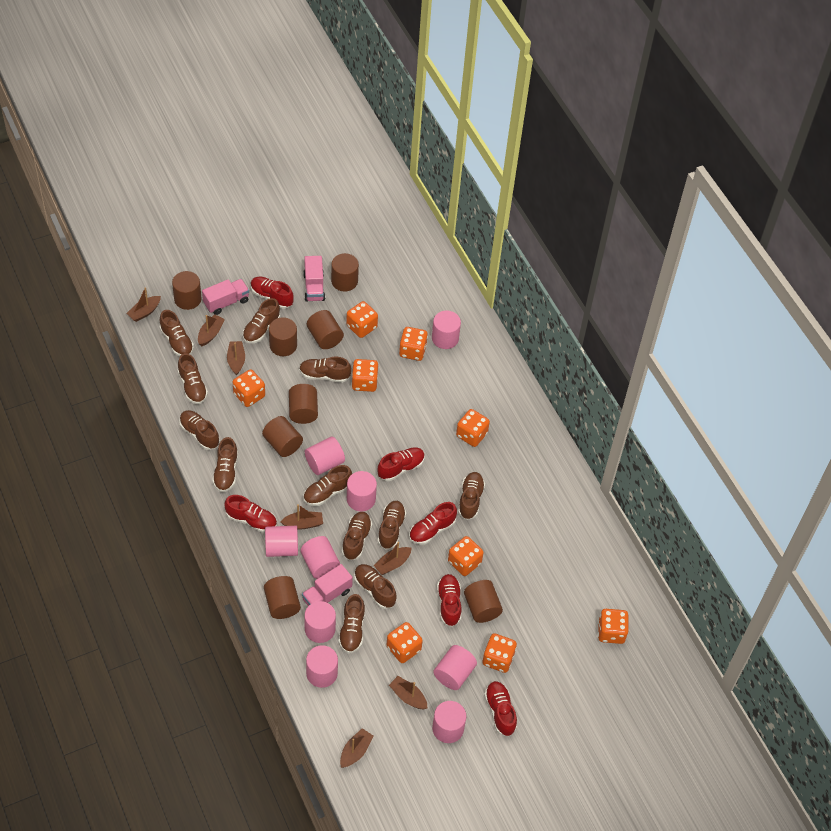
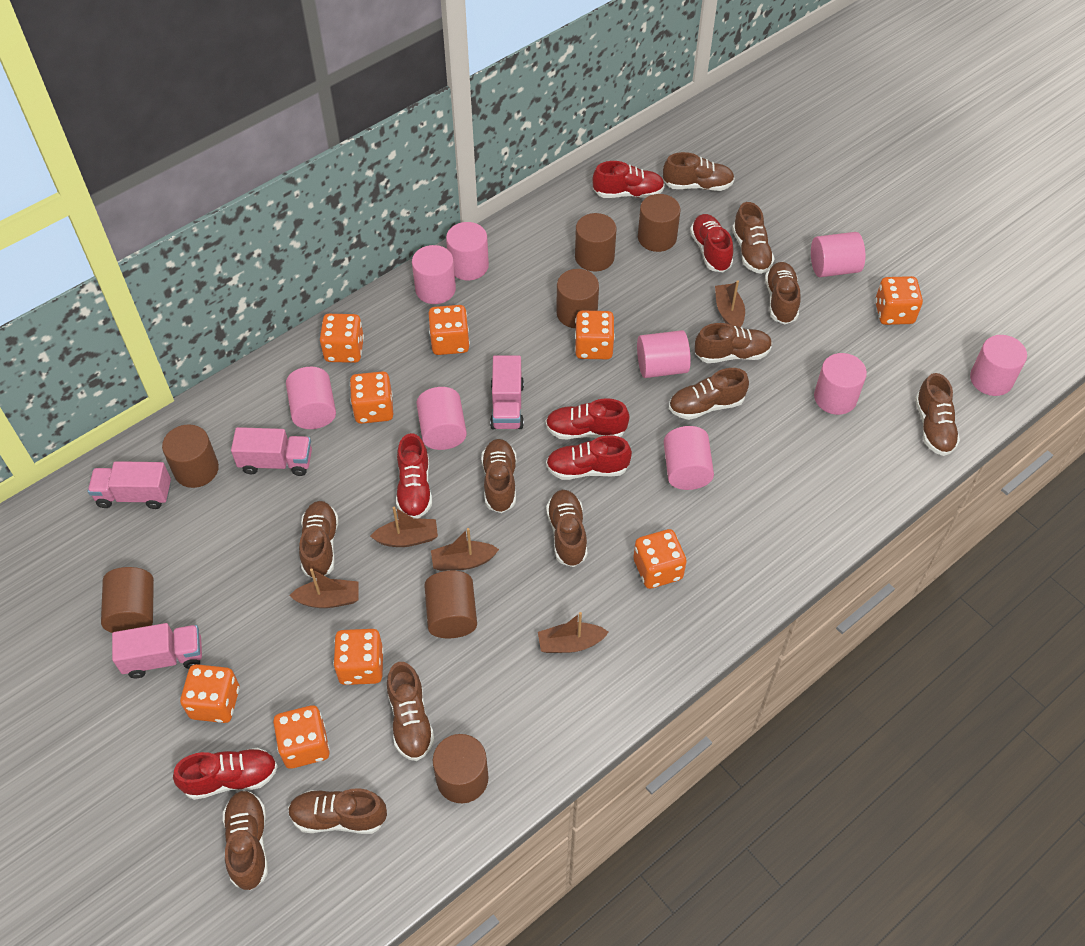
brown boat: [126,287,161,322] [198,314,225,347] [227,341,245,375] [280,504,323,529] [340,728,373,768] [373,542,412,575] [389,676,427,709] = 7 -> [289,568,359,608] [370,507,438,547] [431,528,499,571] [538,612,609,653] [715,280,745,327] = 5
brown cylinder: [172,271,201,310] [262,416,303,457] [264,576,301,619] [269,317,297,356] [289,384,318,424] [307,310,344,349] [331,253,359,292] [464,580,503,623] = 8 -> [101,567,154,633] [162,424,219,488] [424,571,477,638] [433,734,489,803] [556,269,599,328] [575,213,617,271] [638,194,681,252] = 7
pink truck: [202,279,249,315] [302,564,353,606] [303,256,325,302] = 3 -> [88,461,171,509] [112,623,202,678] [231,427,312,476] [490,355,524,429] = 4

